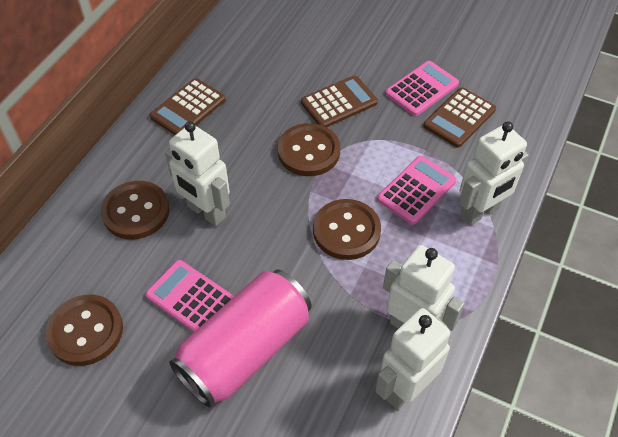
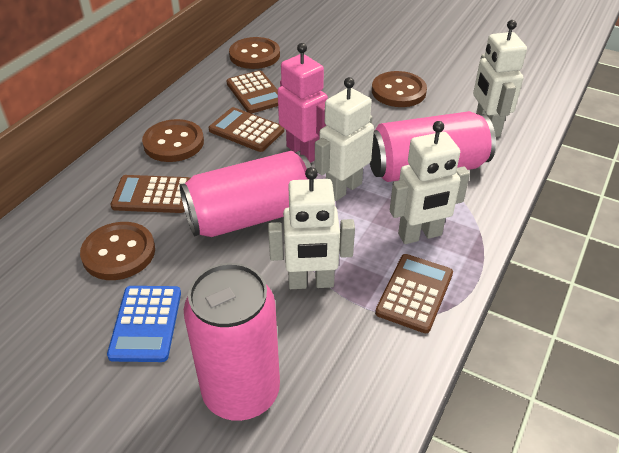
blue calculator: none = 0 -> [107,286,181,362] = 1
brown calculator: [150,78,225,135] [301,75,378,127] [423,87,496,148] = 3 -> [111,175,190,213] [209,107,284,152] [226,70,278,114] [375,254,453,333] = 4
pink calculator: [145,260,234,332] [377,156,456,225] [385,61,459,116] = 3 -> none = 0
pink can: [169,270,312,408] = 1 -> [180,151,311,237] [184,263,280,421] [370,111,496,182] = 3
pink robot: none = 0 -> [278,43,328,163] = 1

